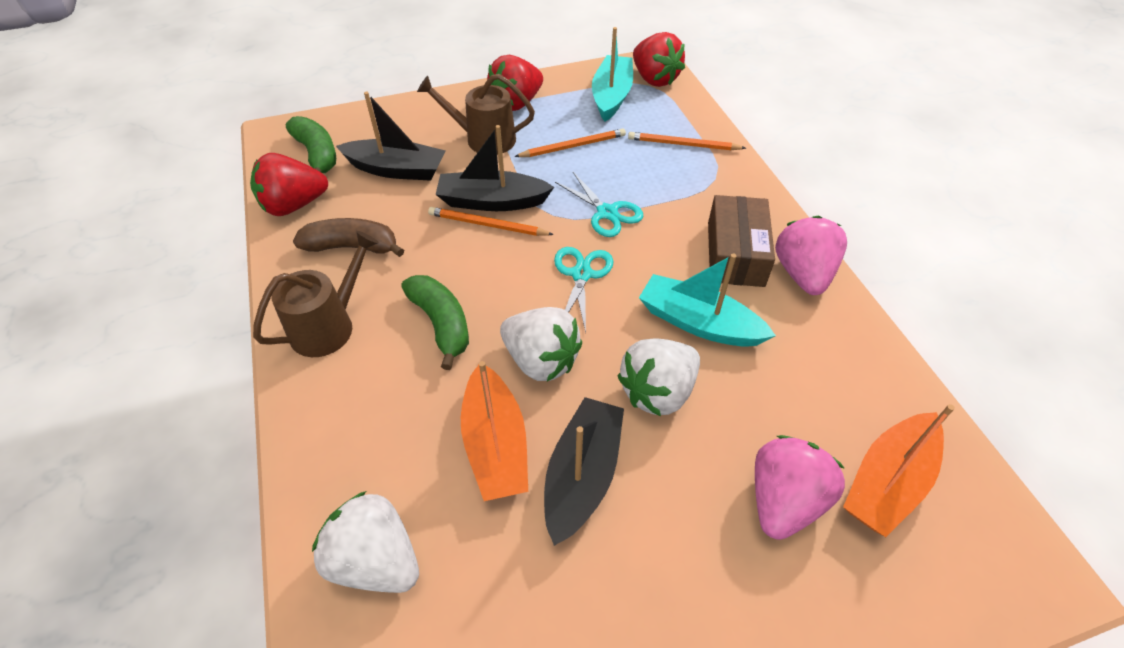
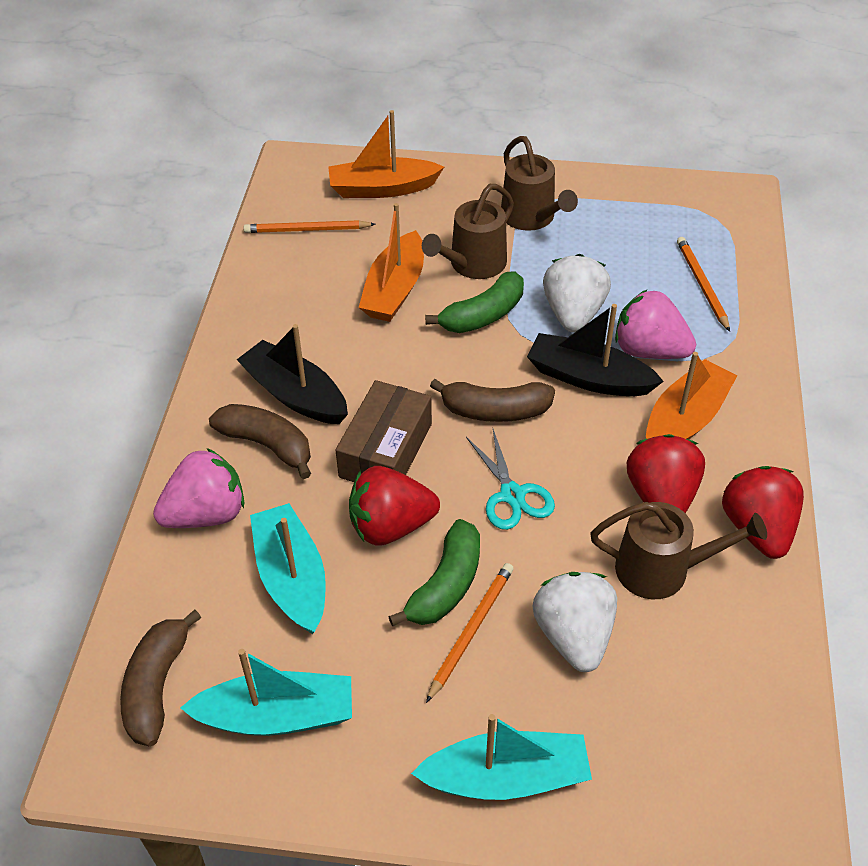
black boat: [336,91,446,181] [435,125,554,211] [544,397,624,546] = 3 -> [237,324,348,424] [527,304,664,396] = 2
brown banana: [293,218,404,257] = 1 -> [120,610,201,746] [209,404,311,479] [430,379,555,422] = 3
brown watering can: [253,231,379,357] [417,74,535,155] = 2 -> [422,184,514,279] [501,136,578,231] [590,502,767,599] = 3
orange boat: [461,361,528,501] [843,404,955,537] = 2 -> [328,110,444,198] [359,203,424,322] [646,352,737,439] = 3
turquoise boat: [592,27,633,122] [639,254,776,347] = 2 -> [180,649,352,736] [250,503,326,634] [411,714,592,800] = 3
turquoise scissors: [554,247,613,332] [555,172,643,237] = 2 -> [466,429,555,530] = 1
white strawberry: [312,491,419,593] [500,307,582,381] [617,338,700,416] = 3 -> [532,572,617,672] [543,254,611,332] = 2

